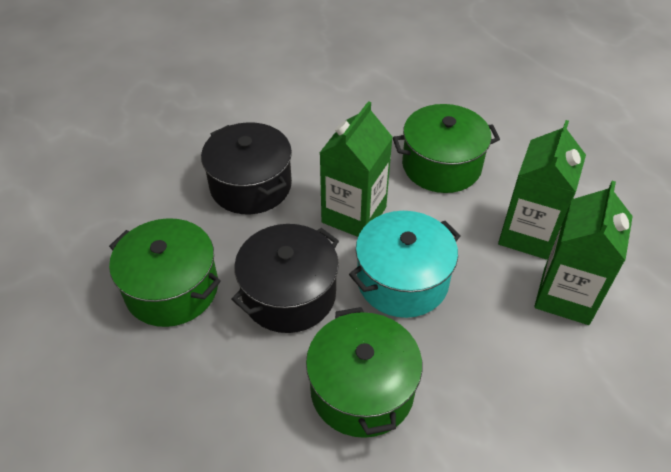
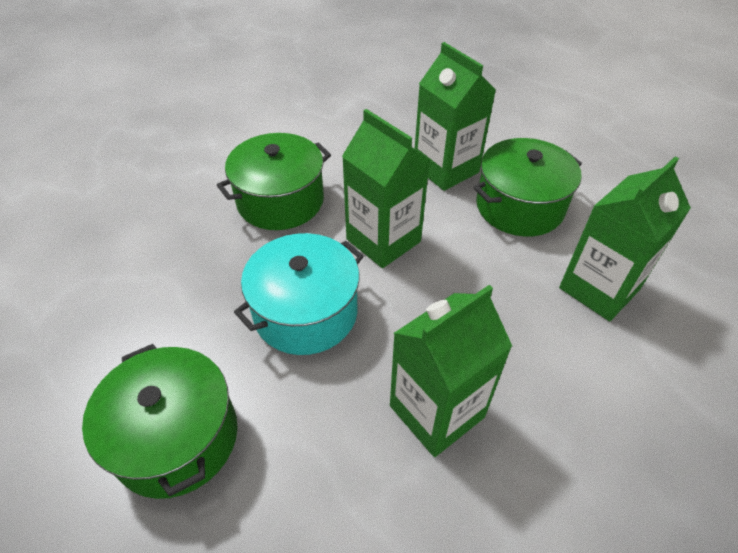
black pot: [201,122,292,215] [231,224,339,333] = 2 -> none = 0
green carton: [320,101,393,237] [498,120,586,260] [534,181,633,325] = 3 -> [342,109,430,268] [390,285,512,457] [415,42,496,191] [559,157,691,321] = 4

